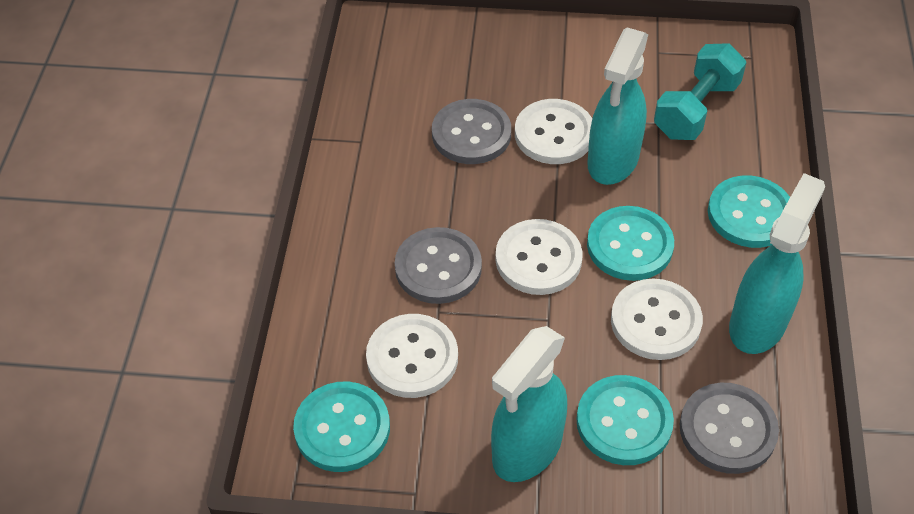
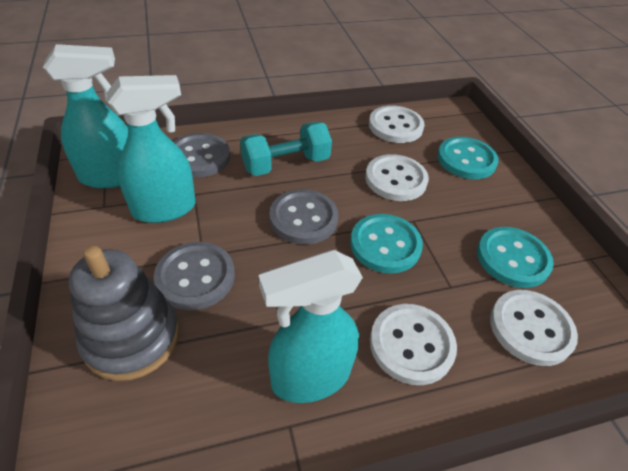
grey stacking toy: none = 0 -> [69,246,180,381] = 1
turquoise button: [293,381,390,472] [576,375,674,465] [587,206,674,281] [708,176,790,248] = 4 -> [350,214,423,273] [437,137,499,179] [477,227,554,288] = 3

